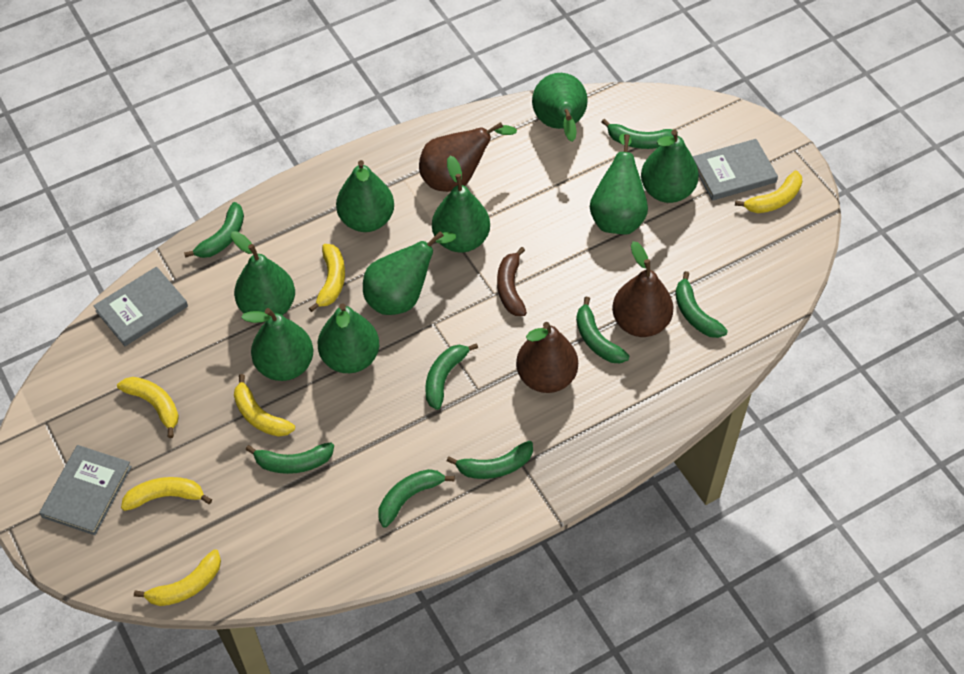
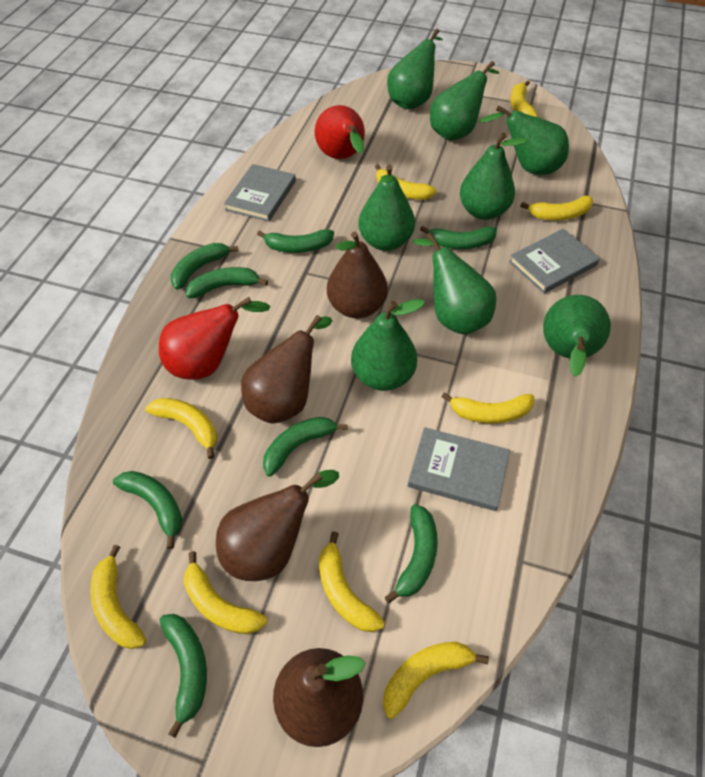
brown banana: [497,247,527,316] = 1 -> none = 0
brown pear: [419,122,517,192] [516,322,578,393] [612,241,673,337] = 3 -> [216,470,339,581] [241,315,332,424] [273,648,365,747] [327,231,388,319] = 4
green pear: [231,231,295,315] [241,308,313,381] [318,303,379,373] [336,160,394,232] [363,231,456,315] [432,156,490,253] [532,73,588,142] [590,134,648,235] [641,129,699,203] = 9 -> [351,299,425,391] [358,164,415,251] [387,29,443,110] [413,232,496,335] [430,61,500,141] [460,132,528,220] [479,105,569,175] [543,295,611,377] = 8
red pear: none = 0 -> [159,297,270,380] [315,105,365,159] = 2
yellow banana: [117,377,179,438] [121,477,212,511] [134,549,221,606] [234,374,295,437] [309,244,345,312] [735,171,802,213] = 6 -> [90,545,146,649] [145,398,217,459] [184,551,267,634] [319,531,385,632] [375,164,437,200] [383,642,489,719] [441,392,534,423] [511,80,538,117] [520,196,593,220] = 9

